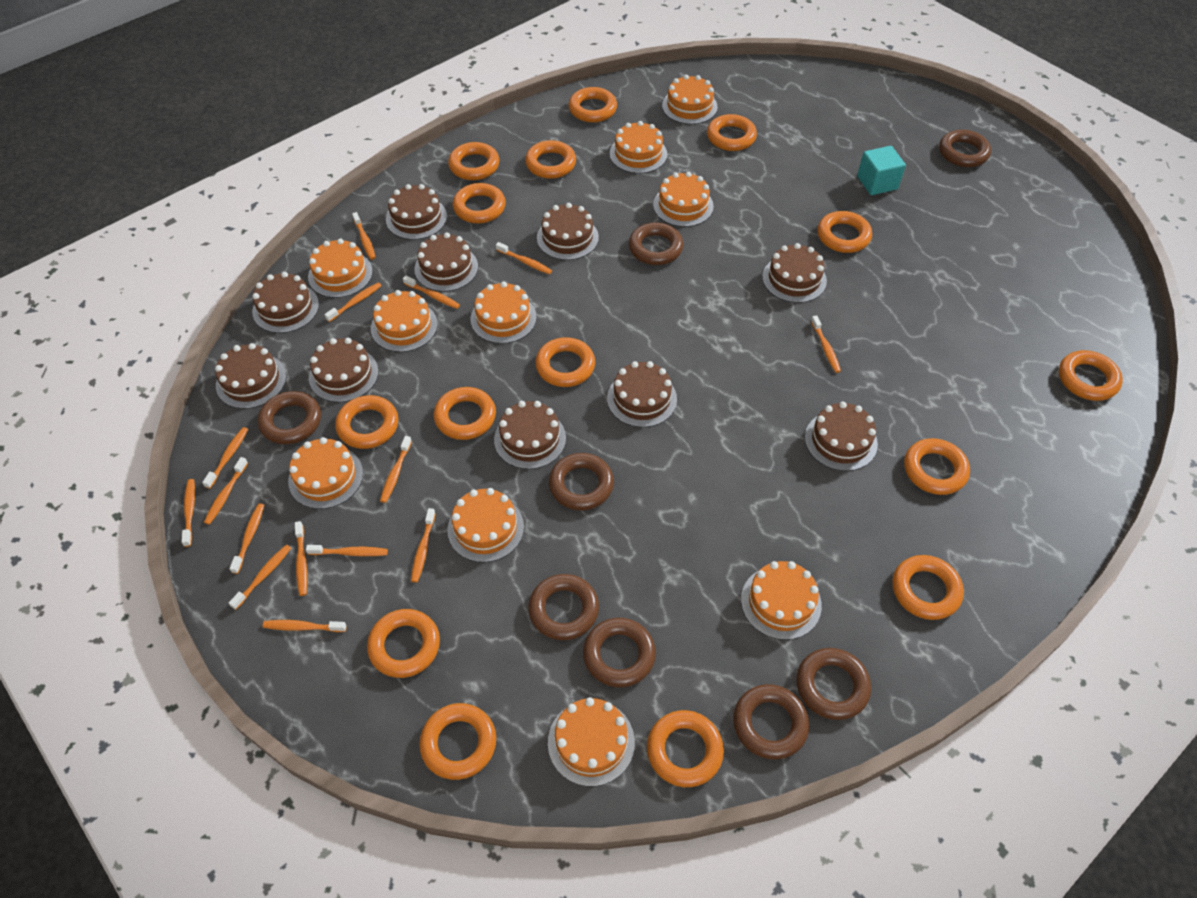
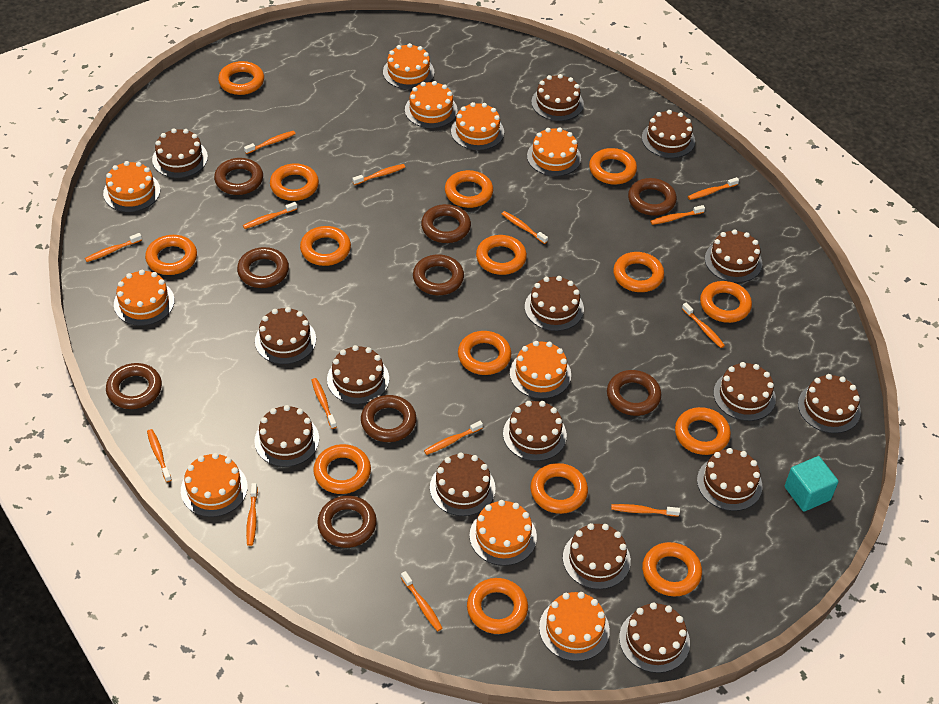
brown cake: [215,343,286,409] [252,272,319,333] [309,338,379,403] [386,184,447,240] [414,232,478,292] [494,401,566,469] [537,203,599,260] [607,361,677,427] [762,243,827,303] [805,402,878,471] = 10 -> [152,128,208,178] [254,405,319,467] [255,307,316,364] [327,345,389,404] [430,452,496,516] [503,401,567,461] [525,276,584,331] [531,74,584,121] [563,523,631,589] [619,602,690,673] [642,110,695,158] [697,448,762,511] [705,229,762,283] [713,362,776,421] [798,374,861,433] = 15
brown ring: [258,391,321,444] [528,574,599,640] [549,453,614,510] [583,618,656,687] [629,223,683,265] [733,684,809,759] [796,648,871,720] [939,130,991,167] = 8 -> [106,363,162,409] [214,158,263,195] [237,247,289,288] [317,496,377,548] [361,395,417,442] [413,254,464,295] [421,204,471,243] [607,370,661,416] [628,178,677,216] = 9
orange toothbrush: [181,479,195,547] [202,427,248,489] [204,457,248,525] [229,503,264,574] [229,545,291,610] [263,620,347,632] [295,521,308,596] [306,545,388,556] [324,282,382,322] [352,212,376,260] [380,436,412,503] [403,276,460,309] [411,508,436,583] [496,242,552,274] [811,315,841,373] = 15 -> [85,233,142,262] [147,429,172,482] [243,202,297,229] [244,131,295,154] [246,483,258,546] [311,378,337,429] [352,164,405,185] [401,571,443,631] [424,421,483,455] [502,211,548,244] [611,504,680,516] [650,205,705,225] [682,303,725,348] [688,177,739,200] = 14

